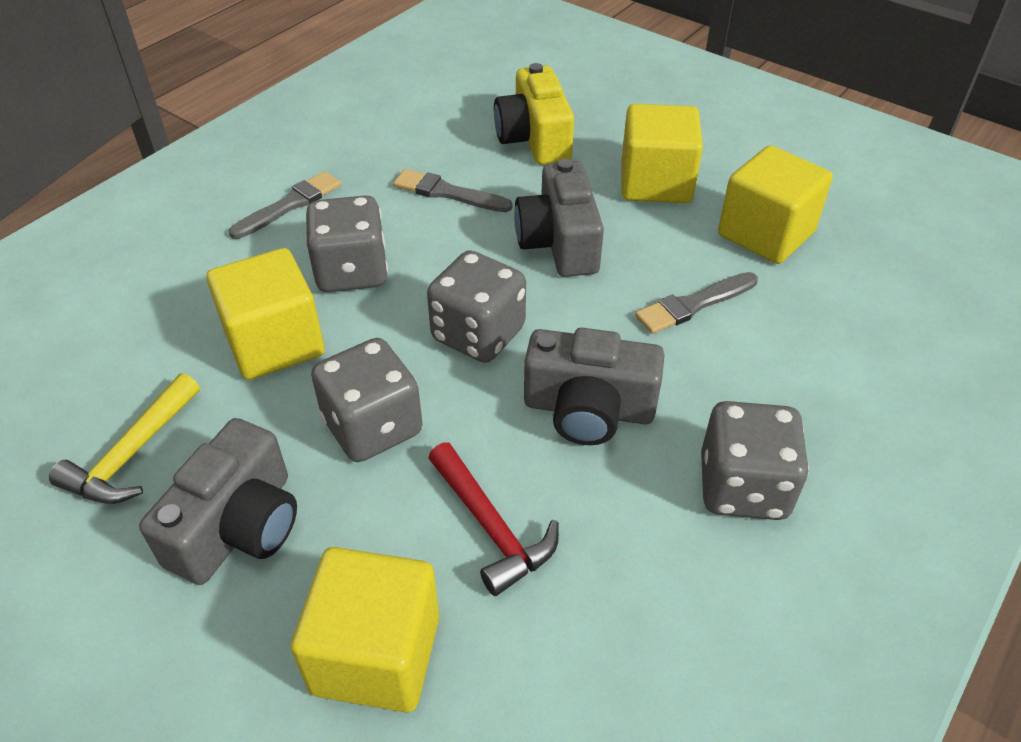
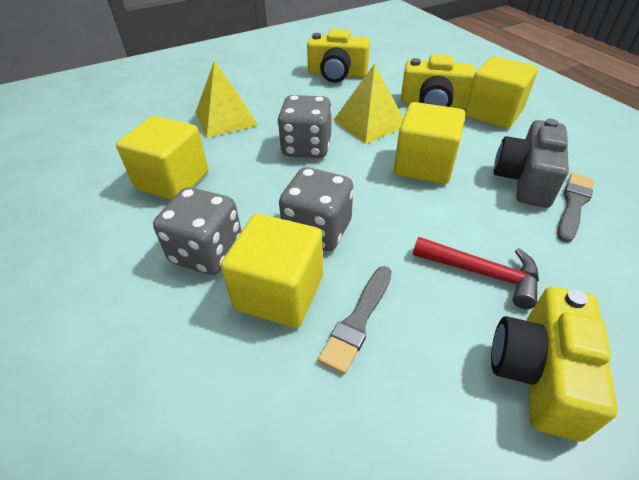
grey brush: [229,171,341,239] [393,169,513,212] [635,272,758,334] = 3 -> [318,266,392,374] [557,173,594,243] = 2
grey camera: [139,418,297,585] [514,159,604,277] [524,328,664,445] = 3 -> [494,119,569,208] = 1
grey dice: [306,195,388,292] [311,338,423,462] [427,250,526,363] [701,401,809,520] = 4 -> [153,187,241,275] [277,95,332,158] [279,167,354,251] = 3
yellow camera: [494,63,574,165] = 1 -> [307,29,370,83] [401,54,475,109] [491,286,618,441] = 3
yellow hammer: [49,373,200,504] = 1 -> none = 0
yellow pyramid: none = 0 -> [195,60,258,138] [334,63,403,144] = 2

